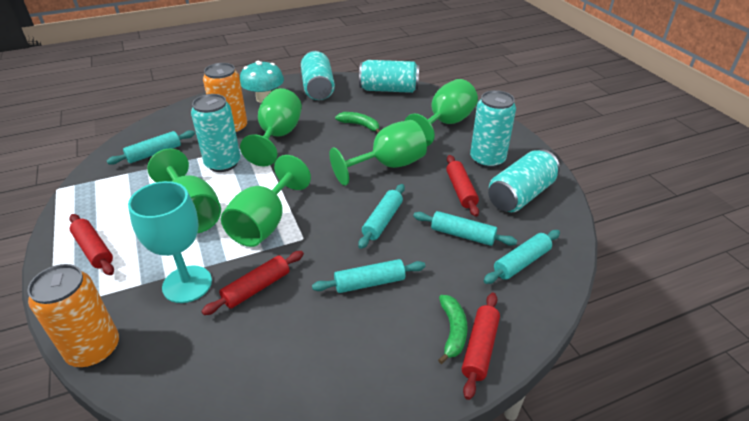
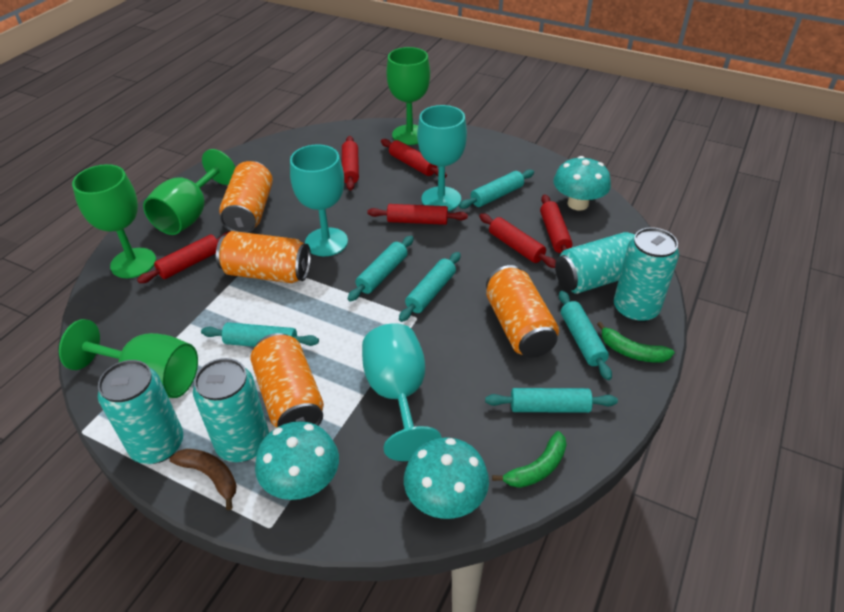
brown banana: none = 0 -> [169,449,237,510] = 1
green goblet: [147,148,221,233] [221,155,311,247] [240,88,302,167] [329,120,427,186] [405,79,478,146] = 5 -> [59,319,198,398] [72,164,156,278] [143,149,236,235] [386,47,430,145] = 4
orange can: [27,264,119,367] [203,63,247,134] = 2 -> [216,231,311,283] [219,161,273,233] [250,333,324,428] [486,265,559,358] = 4
red rolling pin: [69,214,114,275] [201,251,304,315] [446,155,479,217] [462,293,500,400] = 4 -> [137,231,230,283] [342,136,359,191] [368,204,468,225] [381,139,447,178] [479,213,556,268] [540,194,572,253] = 6
turquoise can: [191,94,240,172] [301,51,335,100] [359,60,419,93] [470,90,516,168] [488,150,560,212] = 5 -> [98,360,183,464] [193,358,269,462] [555,232,636,294] [614,227,679,322] = 4
turquoise goblet: [128,181,212,303] = 1 -> [290,144,348,256] [362,323,442,461] [417,105,467,211] = 3
turquoise mushroom: [240,61,284,103] = 1 -> [255,421,339,500] [404,437,489,519] [553,156,611,211] = 3
turquoise rolling pin: [107,130,195,165] [312,259,426,293] [358,184,405,249] [413,211,517,246] [484,230,560,284] = 5 -> [201,322,319,347] [348,236,414,301] [399,252,461,322] [459,170,534,209] [485,388,618,413] [559,291,612,380] = 6

